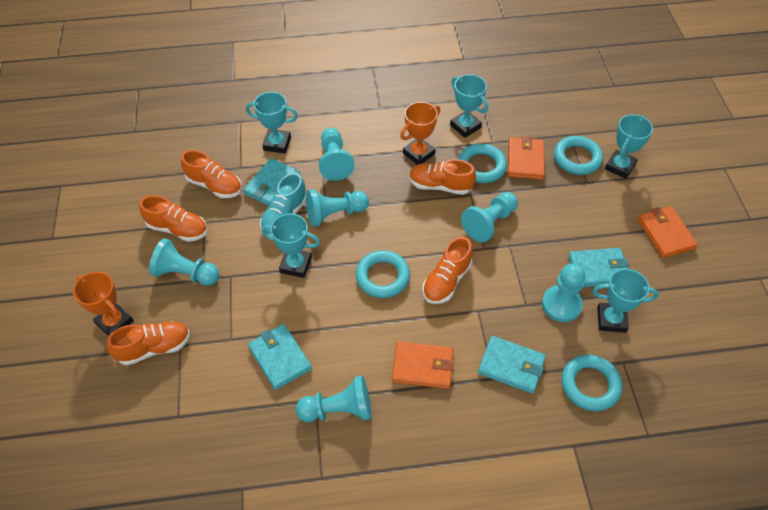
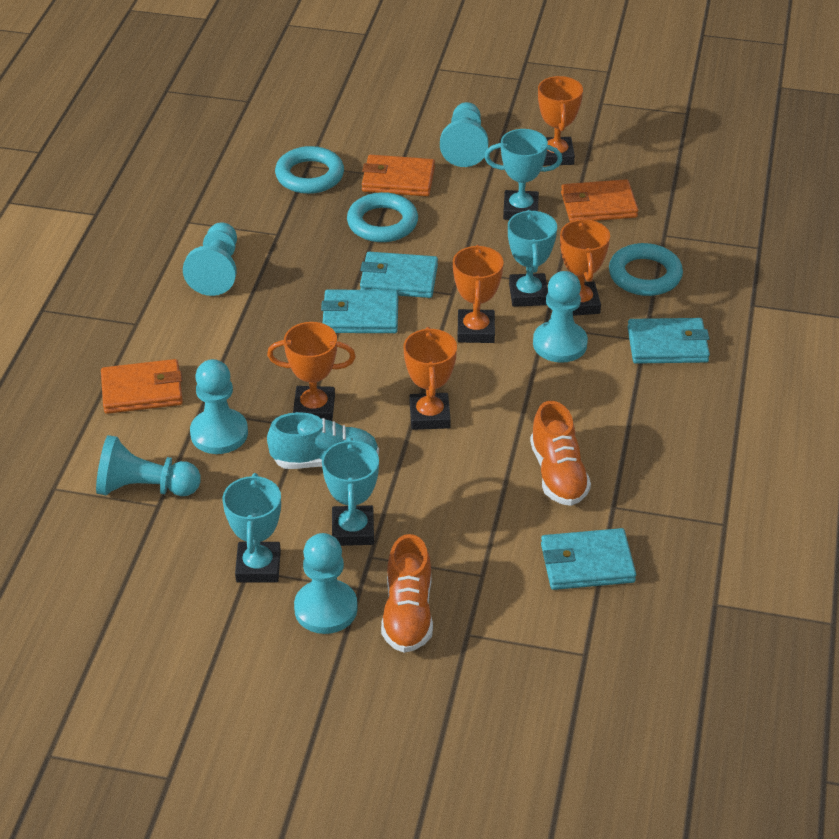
orange shoe: [107,321,190,365] [139,195,208,242] [181,150,242,198] [409,159,476,195] [422,237,473,304] = 5 -> [381,534,433,653] [530,401,591,506] = 2
orange trophy: [73,271,134,336] [400,102,440,165] = 2 -> [267,322,356,421] [403,327,457,430] [453,245,504,343] [538,76,583,166] [560,218,610,316] = 5
turquoise ring: [356,250,410,298] [458,144,507,183] [554,136,603,175] [562,355,622,411] = 4 -> [275,146,344,194] [347,192,418,242] [609,243,683,296] = 3
turquoise trophy: [246,92,298,153] [262,213,320,278] [450,74,488,138] [592,269,659,333] [605,114,653,179] = 5 -> [222,473,281,583] [322,438,379,546] [484,129,562,220] [508,210,557,307] = 4

